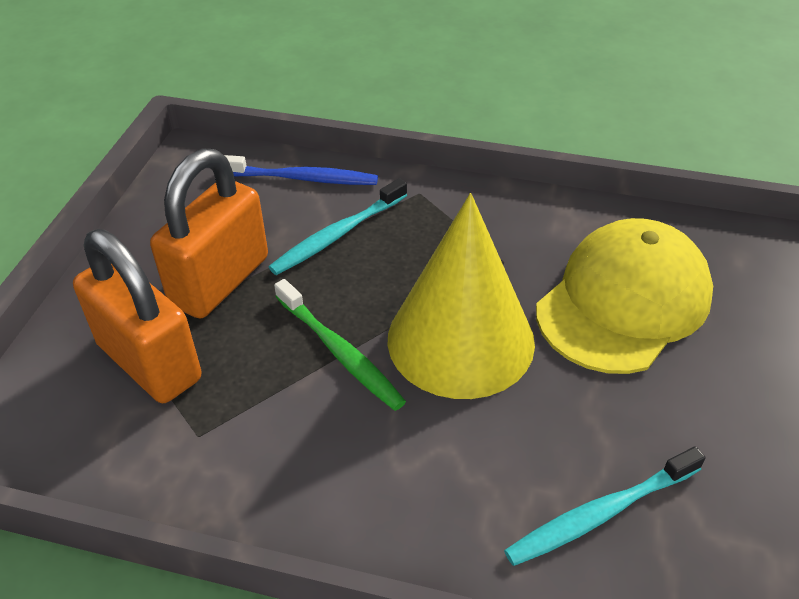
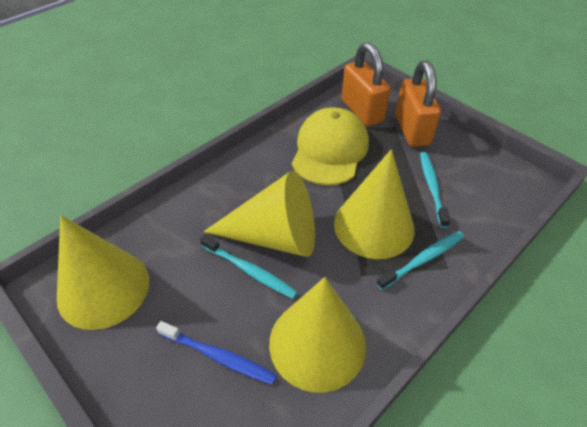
green toothbrush: [274,279,406,411] = 1 -> none = 0
turquoise toothbrush: [269,178,407,275] [504,446,705,566] = 2 -> [200,234,298,299] [376,231,464,290] [420,152,451,228] = 3
yellow cone: [387,193,535,399] = 1 -> [57,215,149,330] [203,170,315,257] [269,277,366,393] [334,149,415,259] = 4

